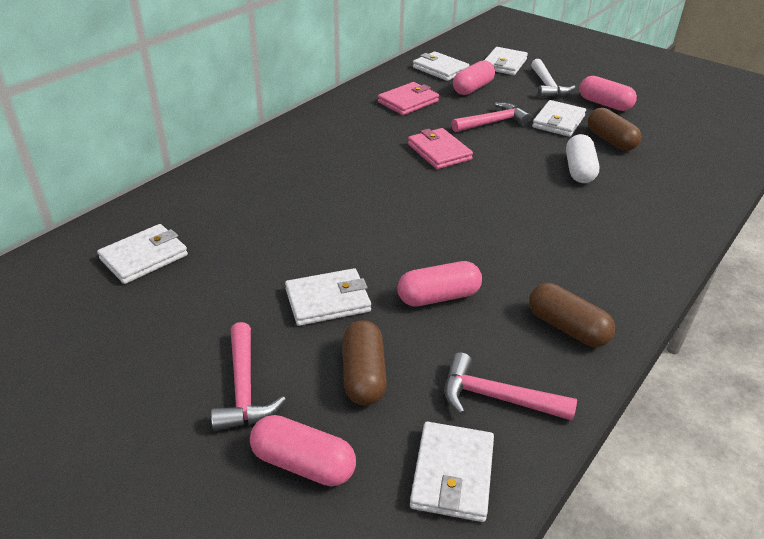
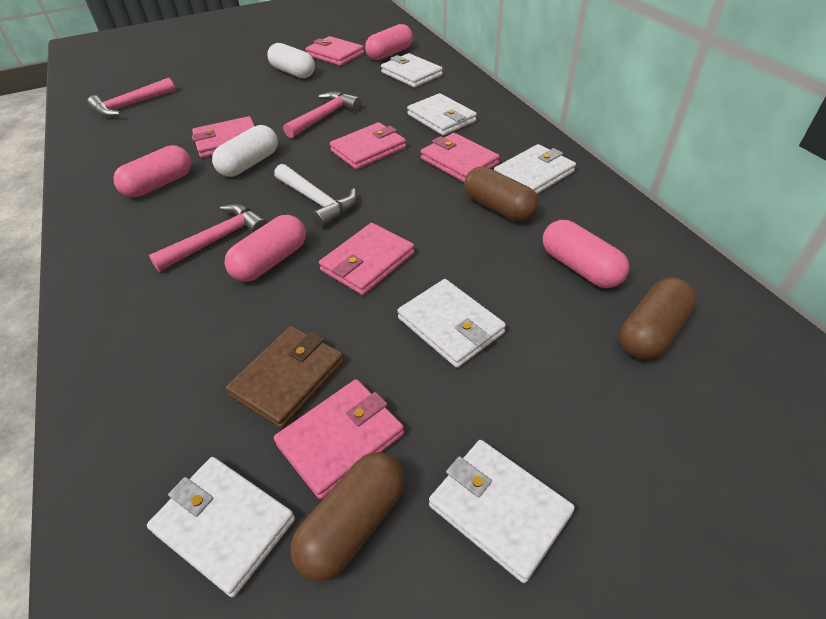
brown wallet: none = 0 -> [226,326,344,429] = 1
pink wallet: [378,82,439,115] [408,128,473,169] = 2 -> [192,116,255,158] [274,379,404,499] [305,36,364,66] [319,223,415,295] [330,122,406,169] [421,133,500,182] = 6
white capsule: [566,134,600,183] = 1 -> [212,125,278,177] [267,43,315,78] = 2

